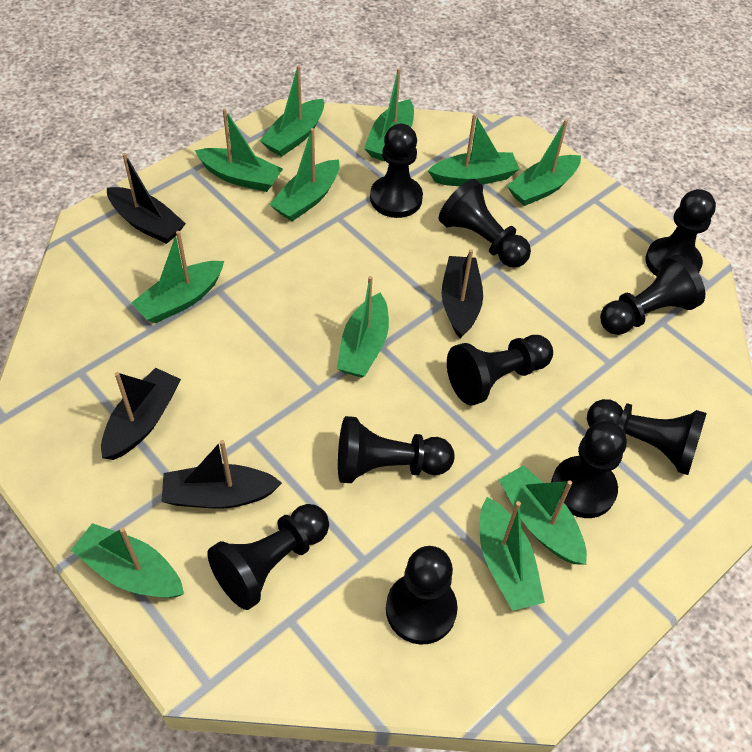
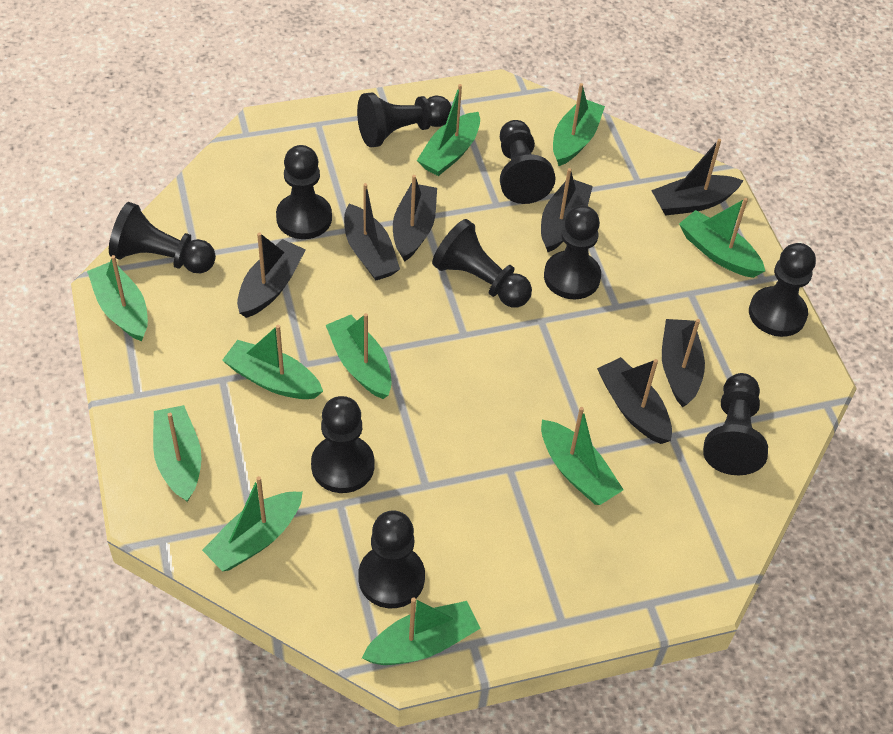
black boat: [101,368,181,460] [107,153,186,244] [161,440,282,508] [442,249,483,338] = 4 -> [237,232,306,318] [344,183,400,280] [393,175,437,262] [541,168,593,252] [597,357,672,444] [651,139,744,216] [662,319,705,407] = 7
green boat: [71,523,184,598] [131,231,224,323] [195,108,283,192] [260,65,324,157] [269,128,340,221] [337,276,389,378] [364,68,414,161] [428,113,519,186] [480,497,545,611] [499,465,587,565] [507,119,581,206] = 11 -> [87,255,148,341] [153,405,202,502] [202,476,303,571] [222,325,323,399] [326,313,391,399] [362,597,481,665] [417,84,480,176] [541,407,624,505] [553,83,605,166] [679,198,765,278] = 10

